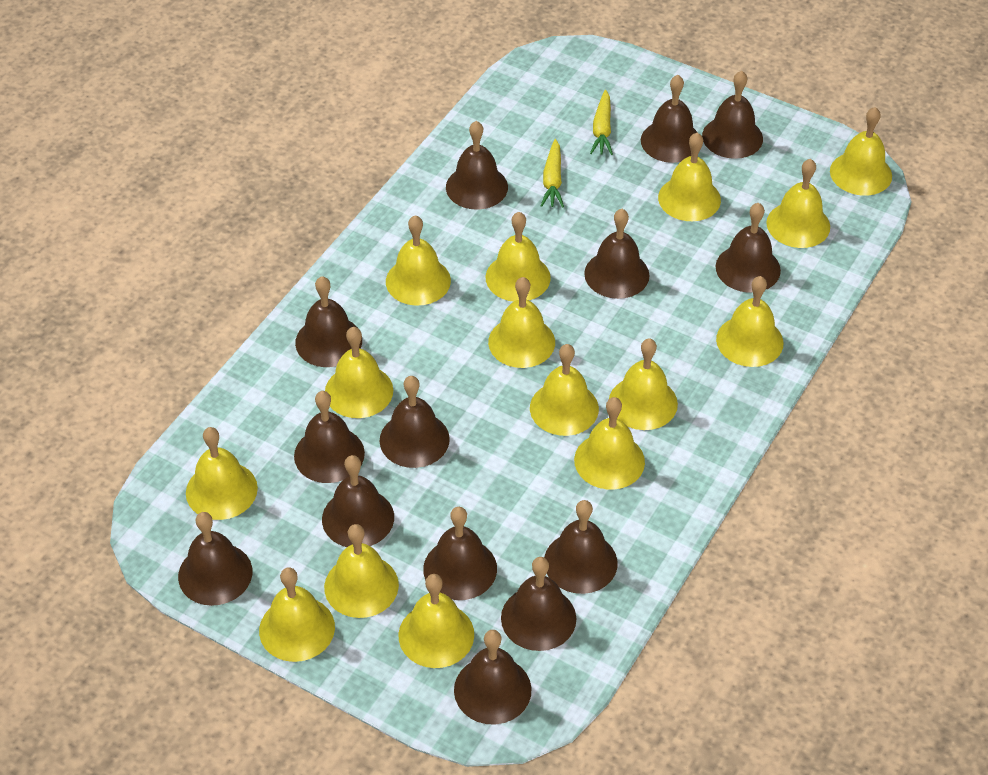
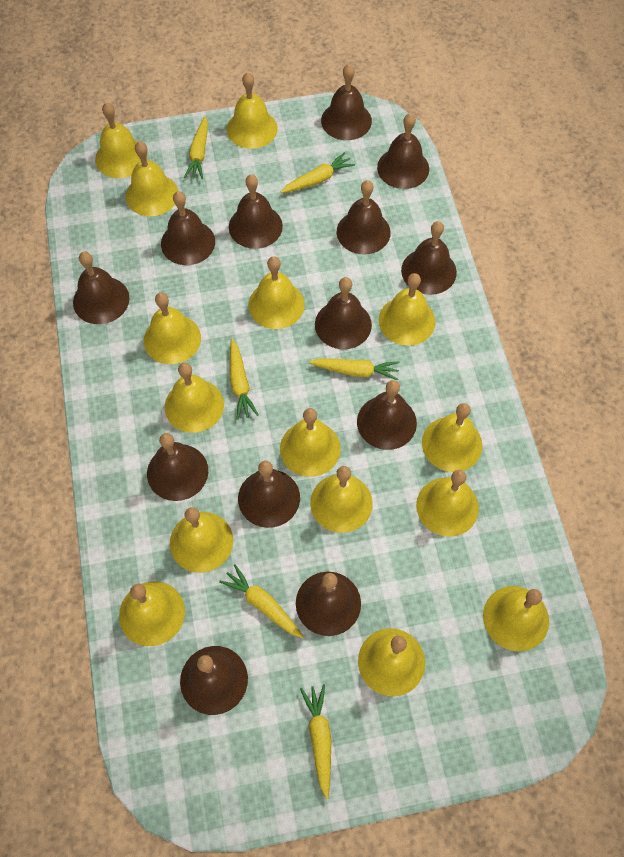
brown bell: [178,512,252,606] [294,391,365,483] [295,276,362,367] [322,455,394,547] [379,376,450,468] [423,507,497,600] [446,121,508,210] [454,630,531,725] [501,557,576,651] [544,500,618,594] [584,209,650,299] [641,75,698,163] [702,71,763,159] [716,203,781,293] = 14 -> [73,252,130,324] [147,433,208,501] [161,191,215,265] [180,646,248,715] [229,174,283,249] [238,461,300,528] [296,572,361,636] [315,277,372,349] [321,64,372,140] [337,180,391,255] [357,380,417,450] [377,113,429,189] [401,221,457,295] = 13
yellow carrot: [541,139,564,207] [590,90,613,155] = 2 -> [184,116,208,179] [219,564,304,638] [230,339,258,420] [281,152,355,193] [300,684,331,799] [309,359,400,381] = 6

